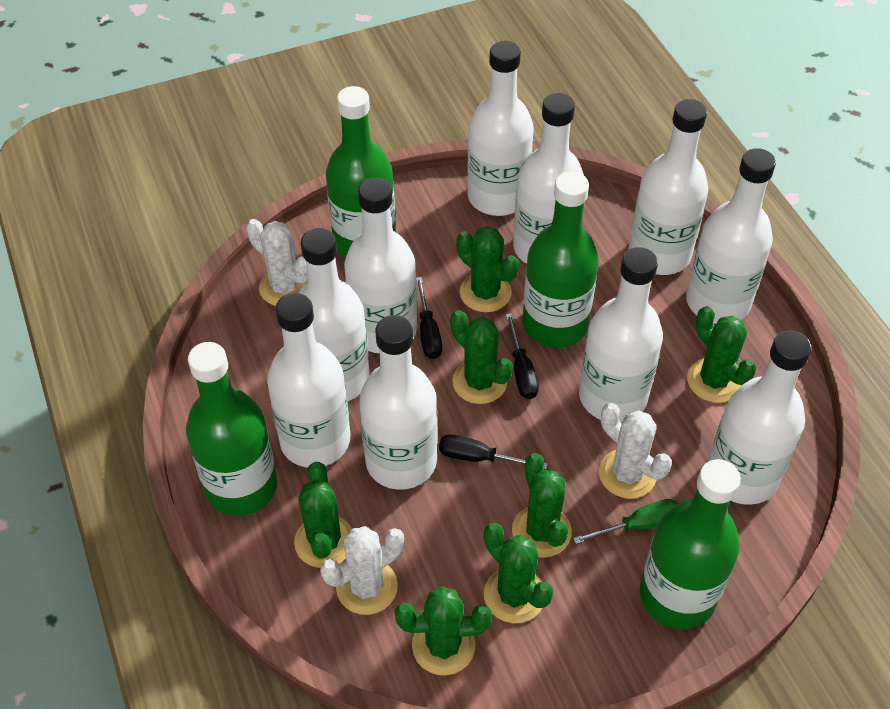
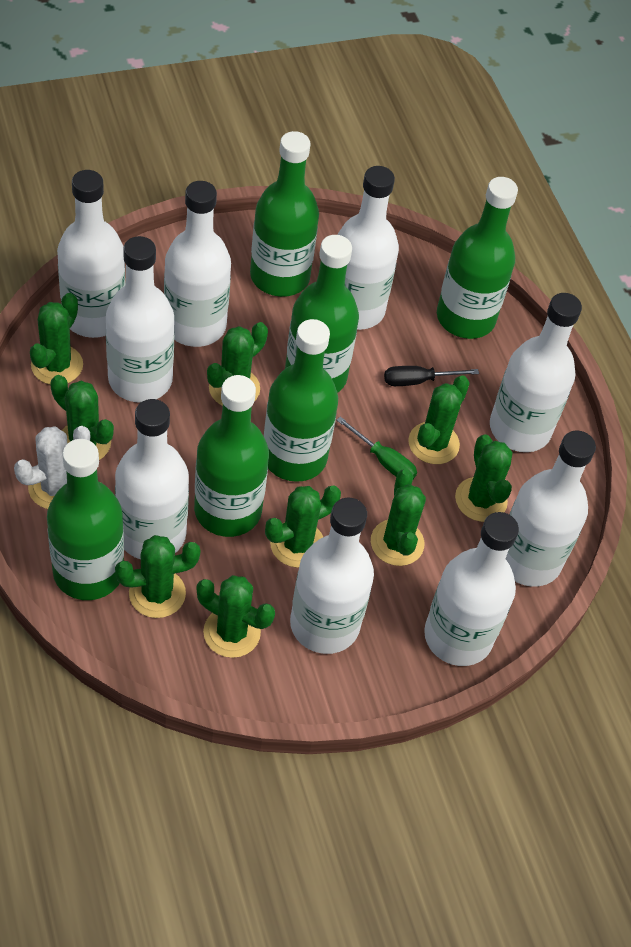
black screwdriver: [416,277,442,359] [439,434,548,469] [506,313,539,399] = 3 -> [384,366,479,386] = 1
green bottle: [186,342,277,516] [326,86,396,258] [523,171,599,348] [640,459,741,629] = 4 -> [47,439,124,600] [194,375,269,537] [250,131,319,297] [264,319,338,482] [285,235,359,393] [437,177,518,339] = 6
green cactus: [294,462,352,568] [395,586,492,675] [450,310,513,404] [456,226,519,312] [484,523,553,623] [512,453,572,558] [687,306,757,403] = 7 -> [30,293,83,385] [50,375,114,460] [115,535,201,618] [197,575,275,658] [207,322,268,406] [265,486,341,568] [371,469,426,566] [408,375,470,464] [455,434,512,522] = 9
white bottle: [267,293,350,468] [299,228,370,401] [344,177,417,353] [359,315,438,490] [467,41,534,216] [513,93,584,264] [579,247,663,423] [629,99,709,275] [686,148,776,324] [708,330,812,505] = 10 -> [57,170,125,338] [106,236,175,403] [115,399,189,560] [164,181,231,347] [290,497,374,654] [337,166,399,330] [424,512,519,666] [490,293,582,452] [506,431,596,587] = 9
white cactus: [246,219,308,306] [320,526,404,615] [599,403,672,499] = 3 -> [14,426,90,509] = 1

